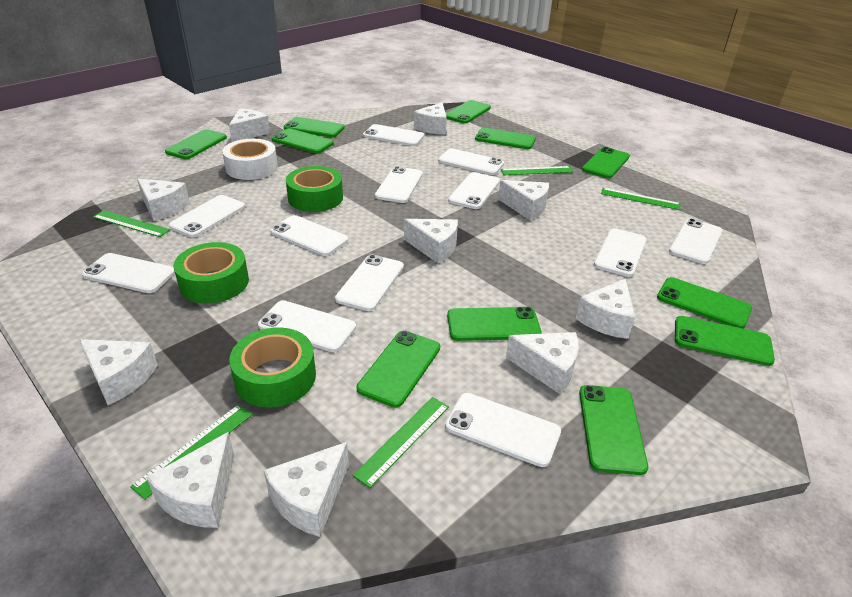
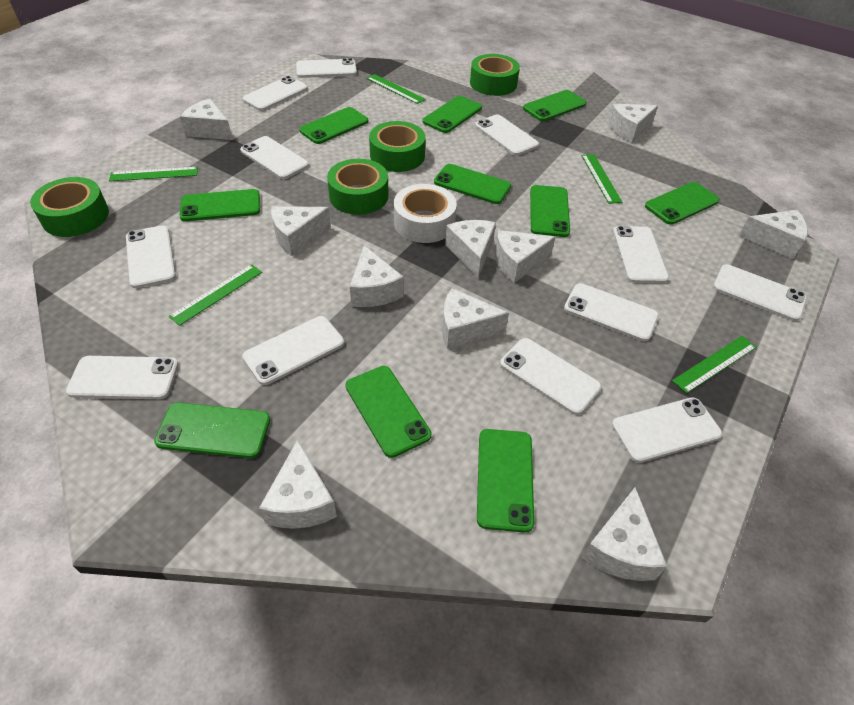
green phone: [165,129,227,159] [272,128,334,153] [284,117,345,137] [356,331,440,408] [446,100,491,124] [447,307,541,341] [475,127,536,149] [579,385,648,475] [582,147,630,178] [657,277,752,329] [675,316,775,366] = 11 -> [154,402,270,458] [180,189,260,221] [299,107,368,144] [346,366,432,458] [422,96,482,133] [434,164,511,204] [477,429,534,533] [523,90,587,121] [530,185,570,237] [645,182,720,225] = 10
green tape: [174,242,249,304] [229,327,316,407] [286,166,343,212] = 3 -> [30,177,109,237] [327,159,388,215] [369,121,425,172] [470,54,520,96] = 4

